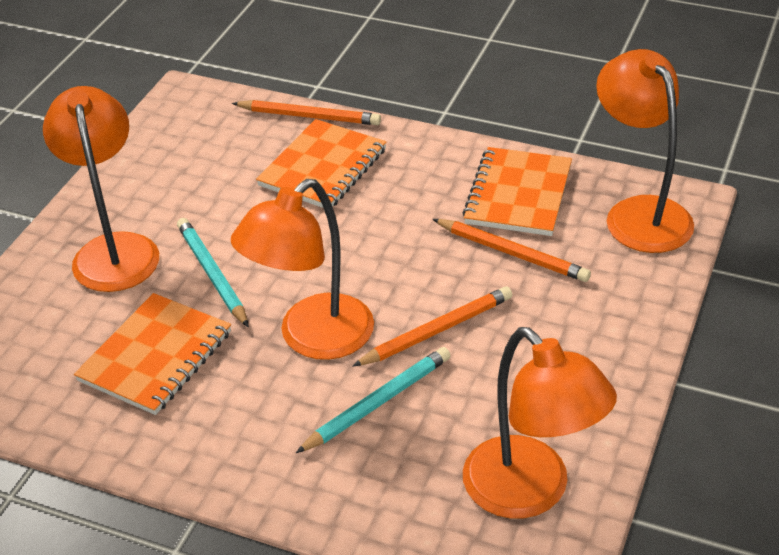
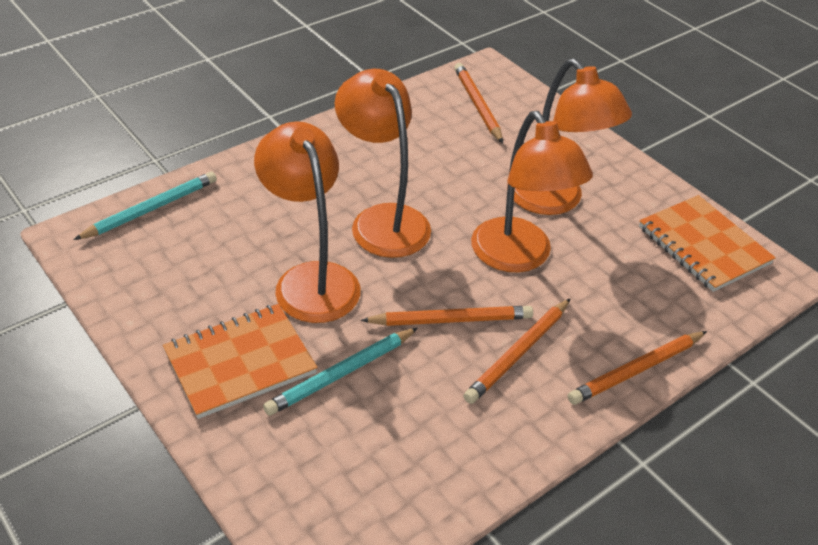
orange notebook: [74,293,231,415] [256,119,386,208] [462,147,572,236] = 3 -> [163,304,318,419] [639,195,776,292] = 2
orange pencil: [232,100,381,125] [353,286,512,366] [433,219,591,282] = 3 -> [360,306,533,326] [454,63,503,143] [463,298,571,404] [568,331,707,405] = 4

